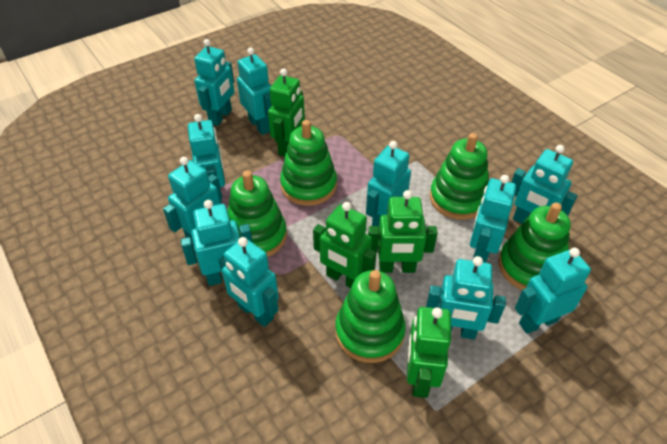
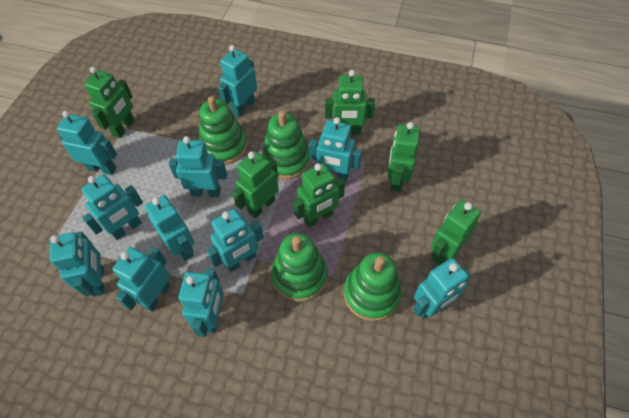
green robot: [268,68,305,157] [313,202,377,288] [368,190,438,273] [407,307,451,398] = 4 -> [84,67,135,138] [232,151,279,218] [293,163,345,227] [325,70,375,135] [388,122,420,192] [431,200,481,265] = 6
green stacking toy: [228,171,287,257] [280,120,337,206] [335,270,406,363] [430,133,489,220] [498,203,571,290] = 5 -> [199,96,248,165] [262,111,310,179] [271,233,327,302] [344,252,402,321] = 4

